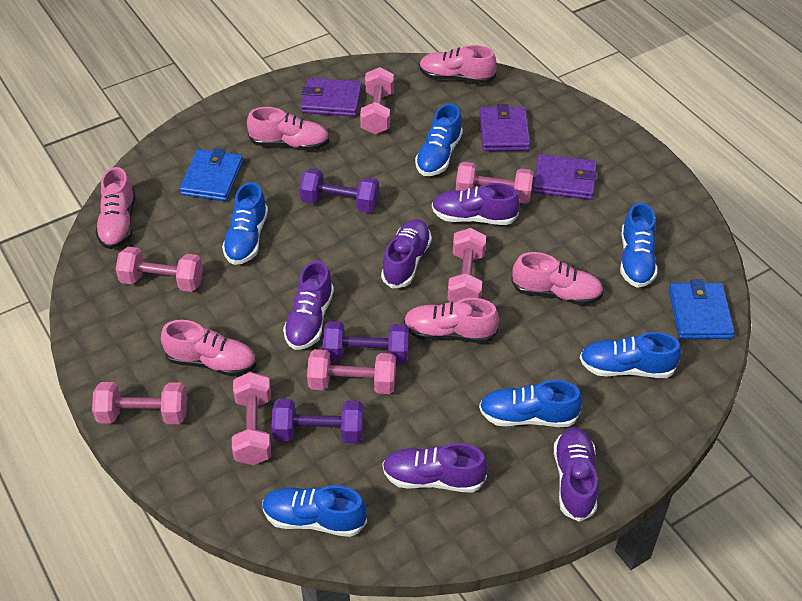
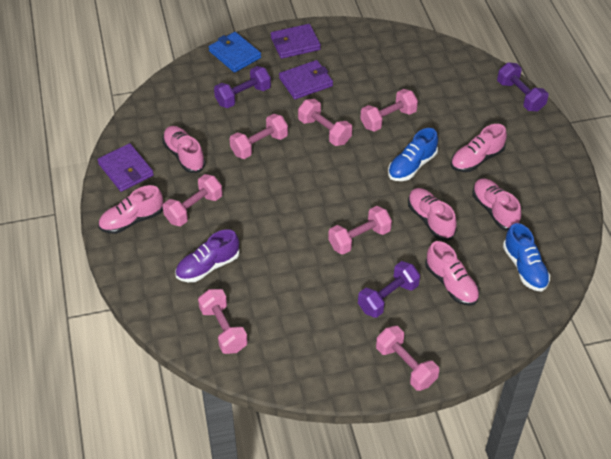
blue shoe: [222,182,268,265] [262,485,367,537] [415,103,463,176] [479,380,582,427] [580,332,681,378] [620,203,657,288] = 6 -> [388,128,438,181] [503,223,550,291] = 2
blue wallet: [180,148,243,201] [669,280,735,339] = 2 -> [209,32,261,73] = 1
purple shoe: [283,261,334,350] [381,219,432,289] [383,443,488,493] [432,183,520,225] [554,427,598,522] = 5 -> [175,229,239,282] = 1

